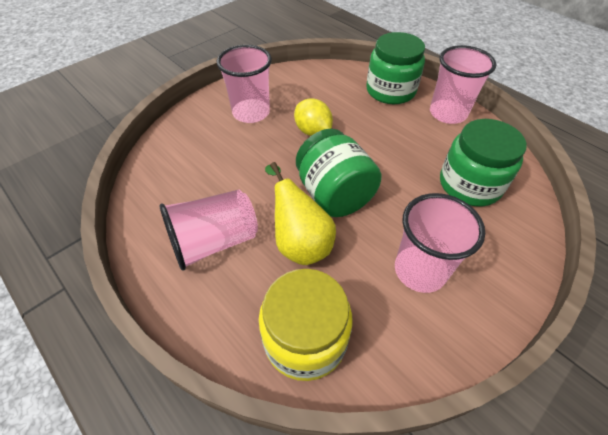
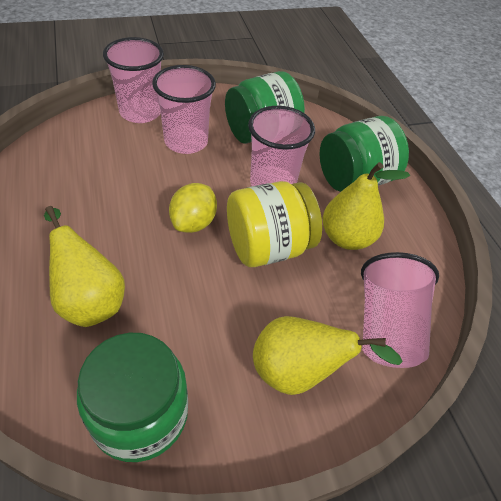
yellow pear: [265,162,336,265] = 1 -> [44,206,125,327] [253,316,403,395] [322,162,410,250] = 3

